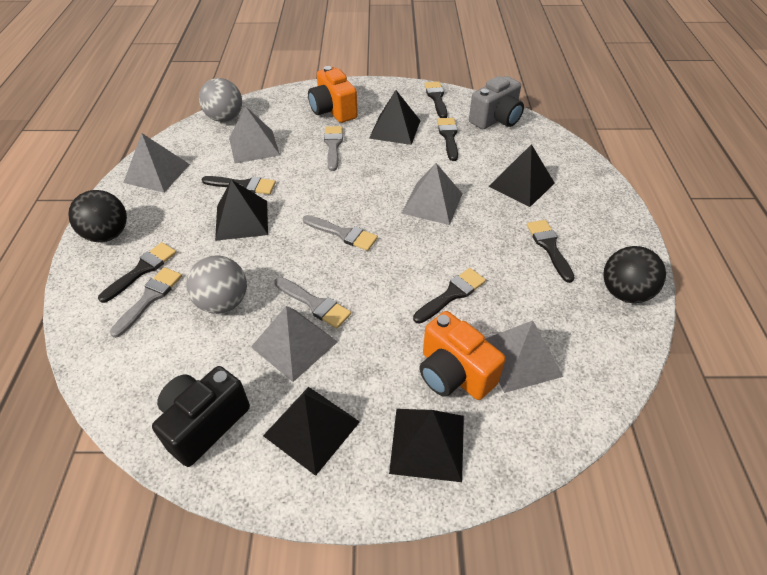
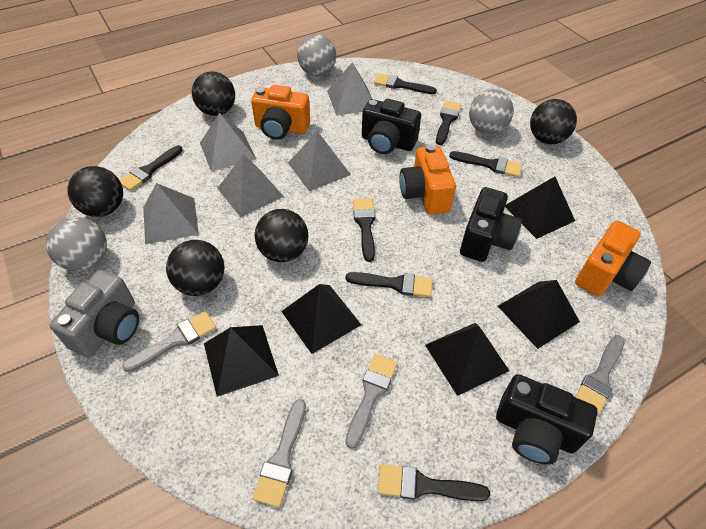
black ball: [68,190,127,242] [603,246,666,303] = 2 -> [67,166,123,217] [166,240,225,296] [192,71,235,116] [254,209,308,262] [530,99,577,144] = 5
black brush: [98,242,177,303] [202,176,276,194] [413,268,486,324] [424,81,448,118] [437,118,458,161] [527,220,575,283] = 6 -> [119,146,183,191] [346,272,432,297] [353,199,376,262] [374,73,437,94] [378,464,490,501] [436,101,461,145] [449,151,522,177] = 7
black camera: [152,366,250,467] = 1 -> [362,99,421,154] [460,187,522,262] [496,374,598,465] = 3
grey ball: [186,255,247,314] [199,78,242,122] = 2 -> [46,217,107,271] [297,34,336,76] [469,89,514,134] = 3
orange camera: [308,66,358,123] [419,311,506,400] = 2 -> [251,85,310,140] [399,144,456,215] [575,221,651,296] = 3

